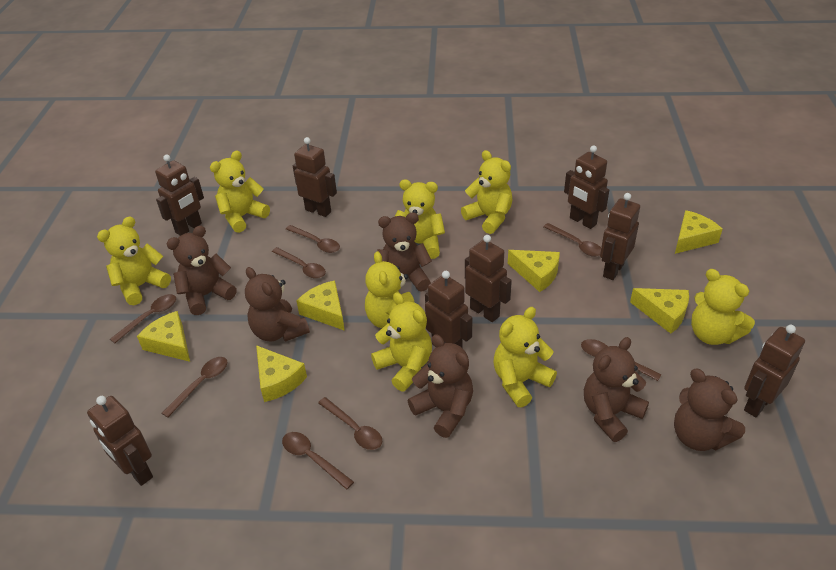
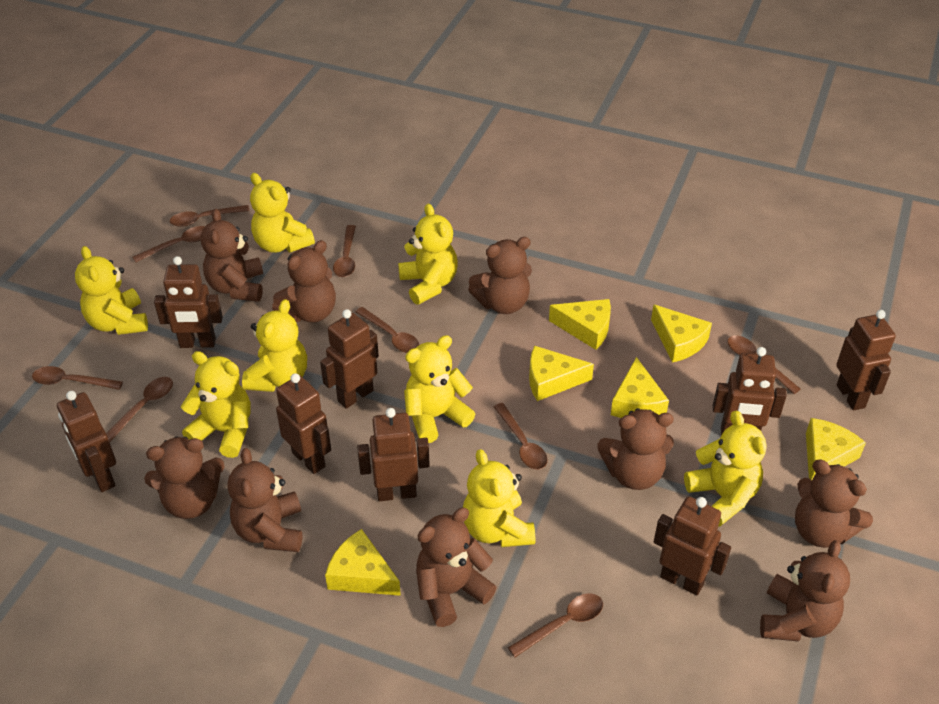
brown spoon: [110,294,176,343] [162,357,227,418] [272,247,326,279] [282,432,354,490] [286,225,340,253] [318,397,382,450] [543,223,601,257] [581,339,661,381] = 8 -> [32,366,123,390] [106,377,173,442] [132,226,205,263] [170,205,250,227] [333,225,356,277] [355,307,419,353] [494,403,548,470] [508,593,603,657] [727,336,800,394] = 9
brown teddy bear: [167,226,237,315] [245,267,310,342] [377,213,432,292] [408,334,473,438] [584,337,649,442] [674,368,745,451] = 6 -> [144,436,225,519] [201,209,263,302] [227,448,302,552] [272,240,336,323] [416,508,497,627] [468,237,532,314] [598,408,674,490] [760,540,850,642] [795,459,873,548] = 9

